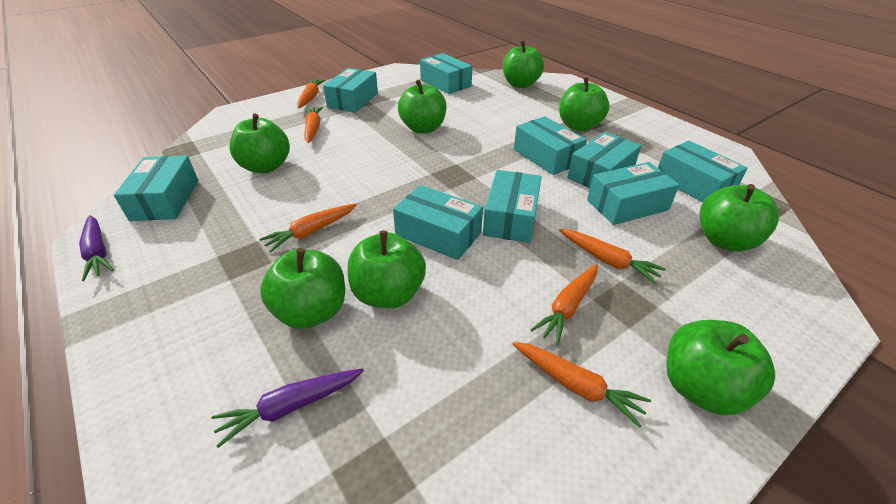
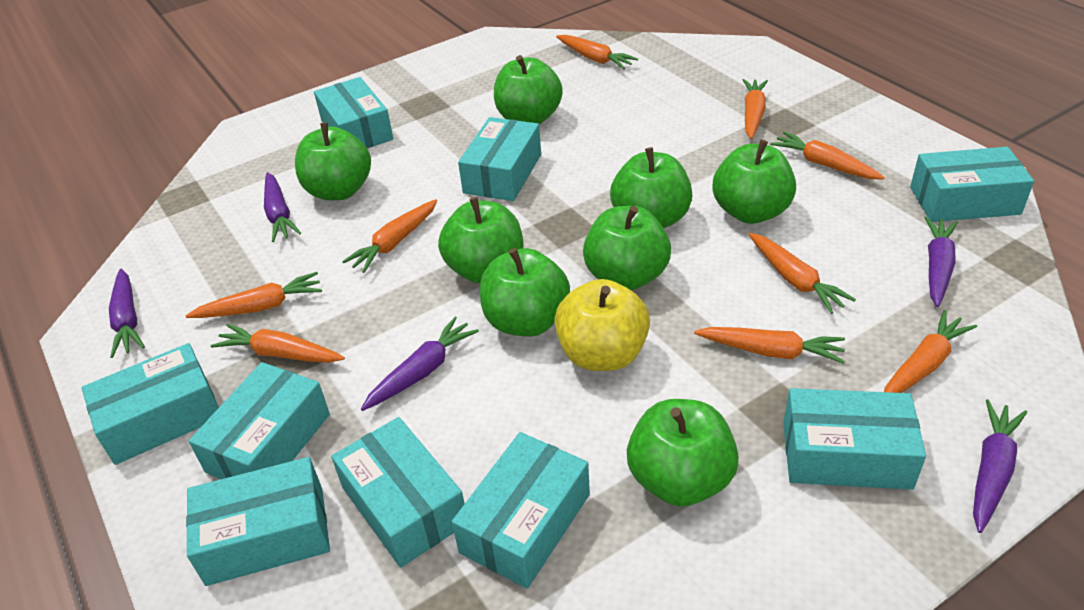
orange carrot: [259,204,357,252] [297,79,325,108] [305,107,323,143] [513,342,651,428] [530,264,597,345] [559,229,666,284] = 6 -> [186,272,322,318] [211,324,345,363] [342,199,437,273] [556,35,638,69] [694,327,845,364] [743,79,768,139] [749,233,856,314] [770,131,885,179] [884,310,977,393] = 9
purple carrot: [79,215,114,281] [211,369,364,448] = 2 -> [109,269,145,358] [264,172,301,242] [361,317,479,411] [925,217,958,307] [973,399,1027,533] = 5
yellow apple: none = 0 -> [554,279,650,371] = 1

